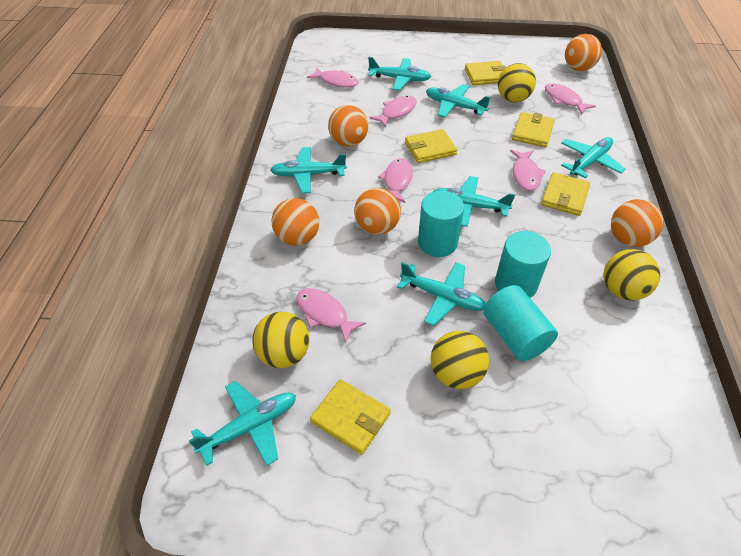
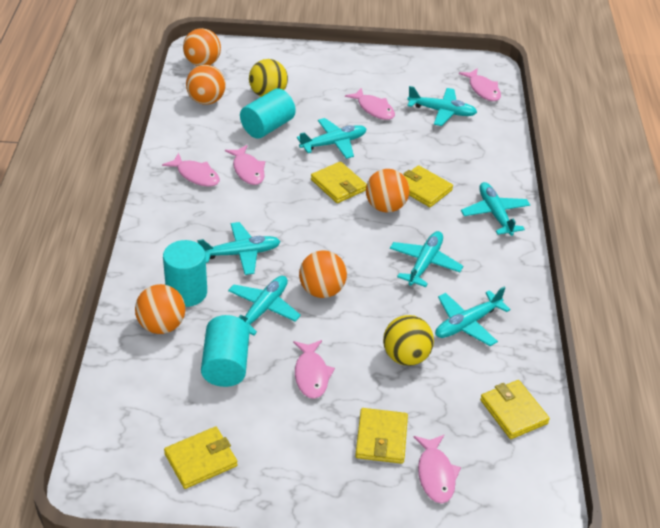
yellow ball: [252,312,310,368] [431,331,489,389] [498,63,536,102] [604,249,660,301] = 4 -> [249,59,288,97] [383,315,434,366] = 2

